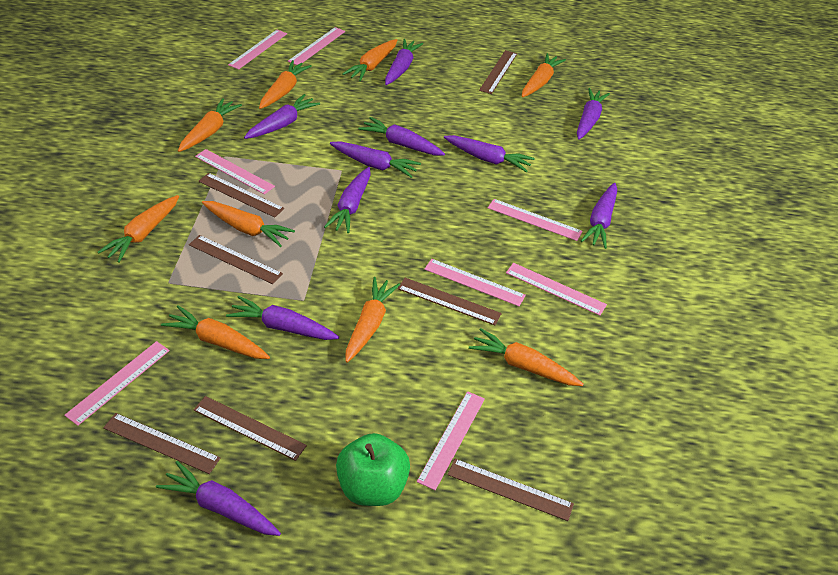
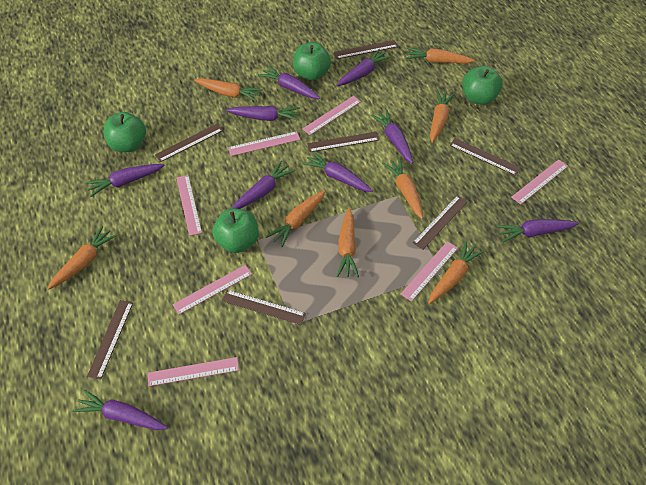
green apple: [336,433,410,506] = 1 -> [103,112,146,152] [212,209,259,253] [293,42,331,80] [463,66,502,105] = 4
orange carrot: [98,195,179,263] [161,306,270,359] [178,98,242,152] [202,201,295,247] [259,60,312,109] [342,39,398,82] [346,277,400,363] [469,328,583,386] [522,53,566,97] = 9 -> [47,226,118,290] [194,78,263,102] [266,190,326,247] [337,208,359,277] [382,158,423,219] [406,47,475,63] [428,240,484,304] [430,90,455,143] = 8
pink ruler: [64,341,170,426] [195,149,275,195] [228,30,287,69] [288,27,345,65] [417,391,485,490] [424,259,526,306] [488,199,583,241] [506,263,607,315] = 8 -> [148,357,239,386] [172,265,252,315] [176,175,202,236] [228,131,300,156] [303,96,361,135] [401,241,458,302] [511,159,568,205] = 7
purple carrot: [156,461,281,536] [226,296,339,340] [244,94,320,139] [324,167,371,233] [330,141,421,178] [358,117,445,156] [385,39,423,85] [444,135,535,172] [577,88,610,140] [581,183,617,249] = 10 -> [72,389,168,430] [85,164,165,197] [227,106,300,121] [232,160,295,209] [258,65,320,99] [302,151,373,192] [337,49,391,86] [371,109,413,163] [496,219,579,242] = 9

